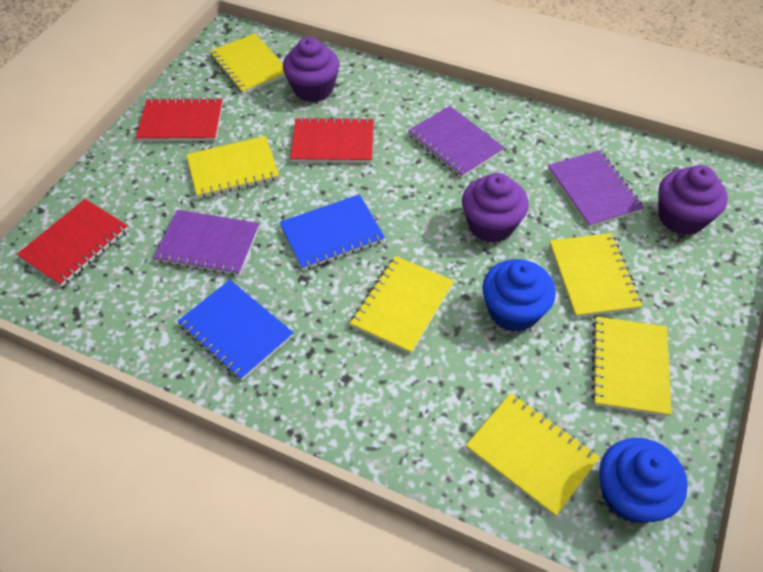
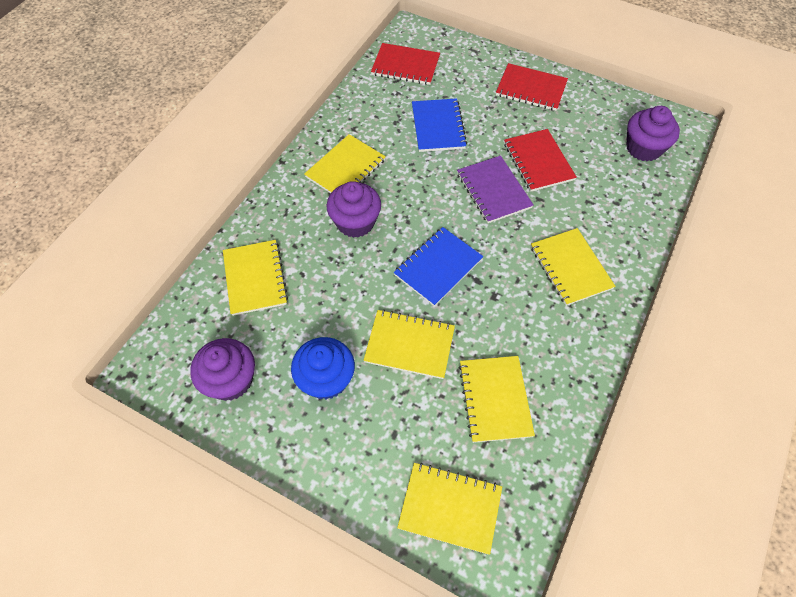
blue cupcake: [482,259,556,332] [599,438,688,523] = 2 -> [291,337,355,400] = 1
purple notebook: [153,210,259,276] [408,106,505,178] [548,150,644,228] = 3 -> [457,156,533,223] = 1

